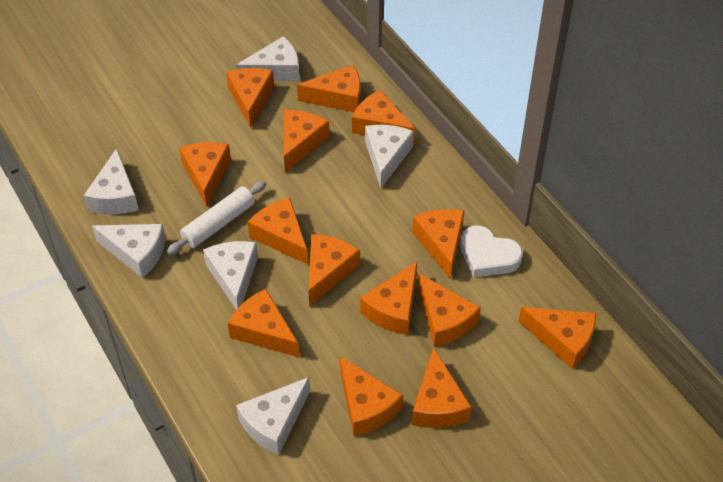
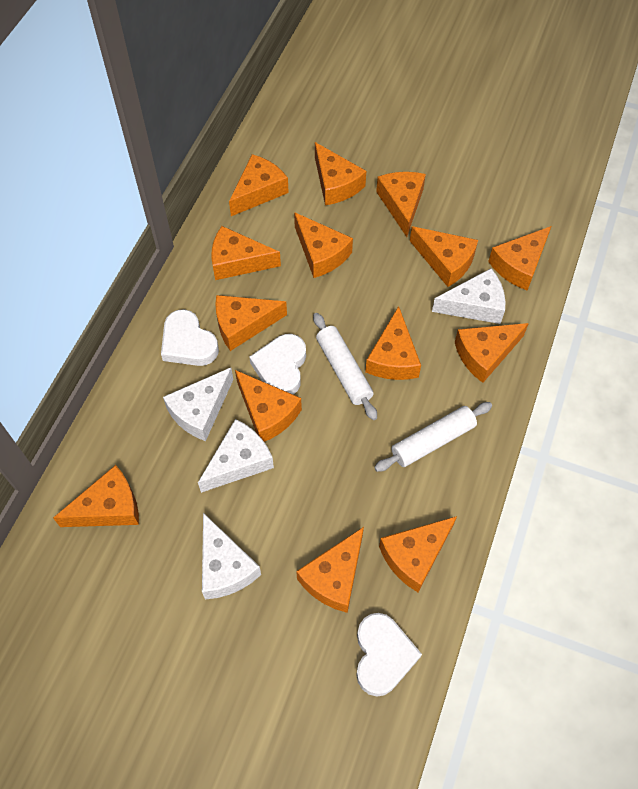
white cheese: [84,148,139,214] [92,224,166,278] [203,241,258,310] [236,36,300,81] [236,377,310,455] [365,125,414,189] = 6 -> [163,368,233,441] [198,419,274,493] [202,513,261,599] [432,268,505,324] = 4
white heart: [460,225,523,278] = 1 -> [161,309,219,366] [249,334,306,395] [356,613,422,697] = 3
white rolling pin: [167,181,266,255] = 1 -> [313,313,377,420] [374,402,492,472] = 2

